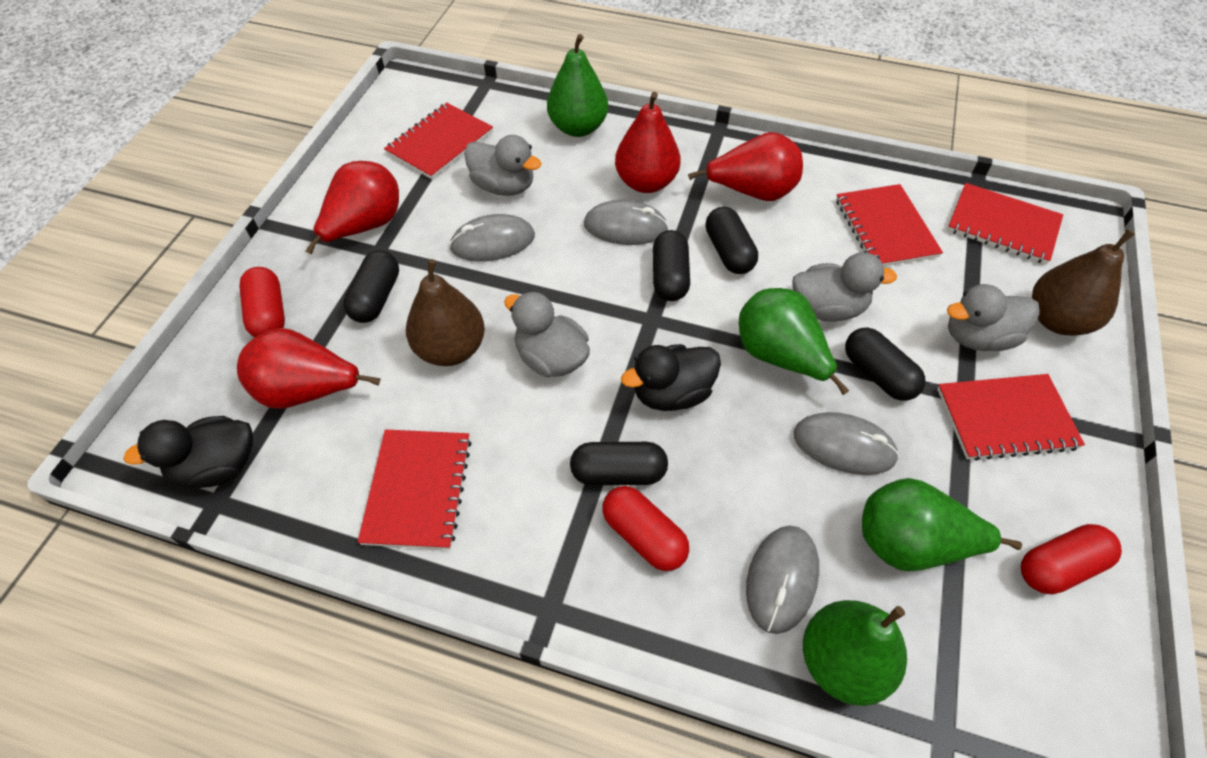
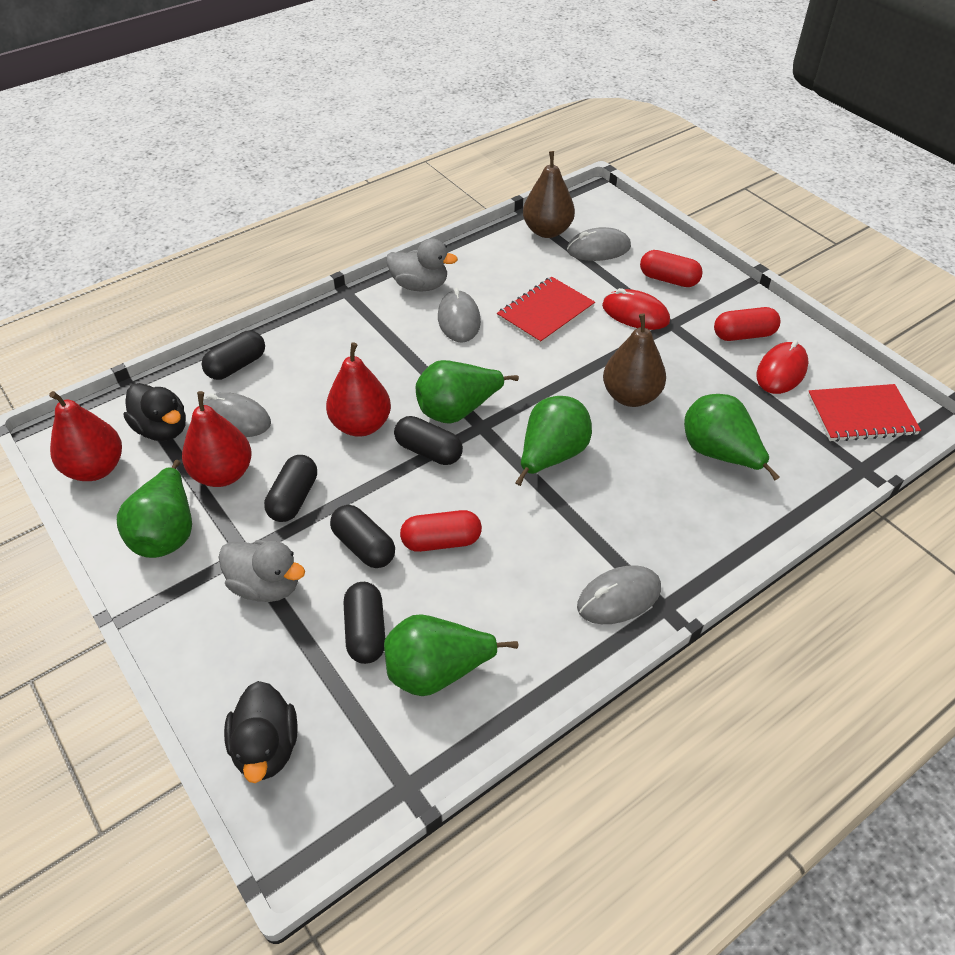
green pear: [547,34,608,137] [739,288,849,395] [803,600,907,706] [862,478,1022,571] = 4 -> [117,460,192,558] [384,614,518,696] [416,360,519,424] [515,396,592,486] [684,394,780,481] = 5
grey duck: [464,135,542,196] [504,291,590,377] [792,252,897,322] [947,284,1040,351] = 4 -> [219,540,305,602] [386,238,458,291] = 2
red mouse: none = 0 -> [602,288,670,330] [756,340,808,394] = 2
red notebook: [358,429,472,549] [384,103,493,179] [836,184,943,267] [937,374,1085,461] [947,183,1063,264] = 5 -> [497,276,595,345] [808,384,921,442] = 2
red pear: [237,328,381,409] [306,161,399,255] [615,92,681,193] [688,132,803,201] = 4 -> [49,391,122,481] [182,391,252,487] [326,343,391,437] = 3

